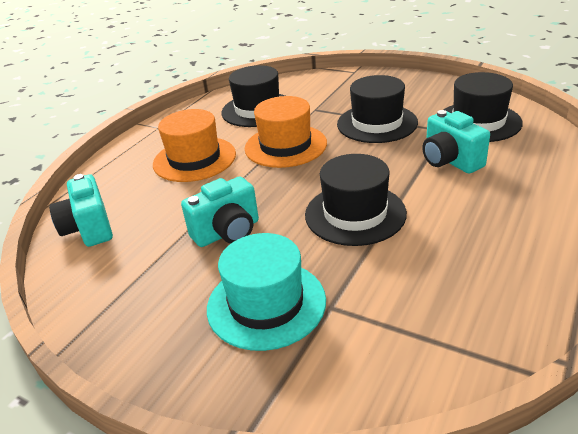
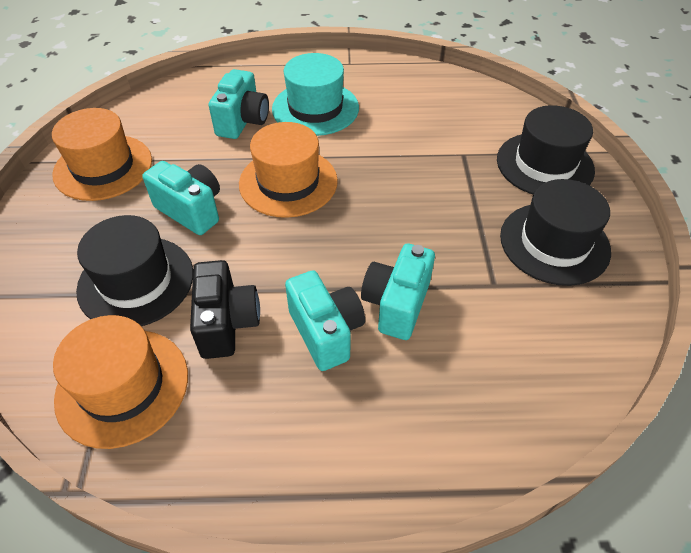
black camera: none = 0 -> [190,260,260,359] = 1
black hat: [221,65,285,127] [305,154,407,246] [337,75,418,143] [443,72,523,142] = 4 -> [76,215,193,326] [497,105,595,194] [500,179,611,286] = 3
orange hat: [153,109,236,182] [245,96,327,168] = 2 -> [52,108,152,201] [53,315,188,449] [239,122,338,218] = 3
turquoise camera: [49,174,113,247] [181,177,259,247] [422,110,490,173] = 3 -> [142,161,220,235] [208,69,269,139] [285,271,365,371] [361,243,435,340] = 4

